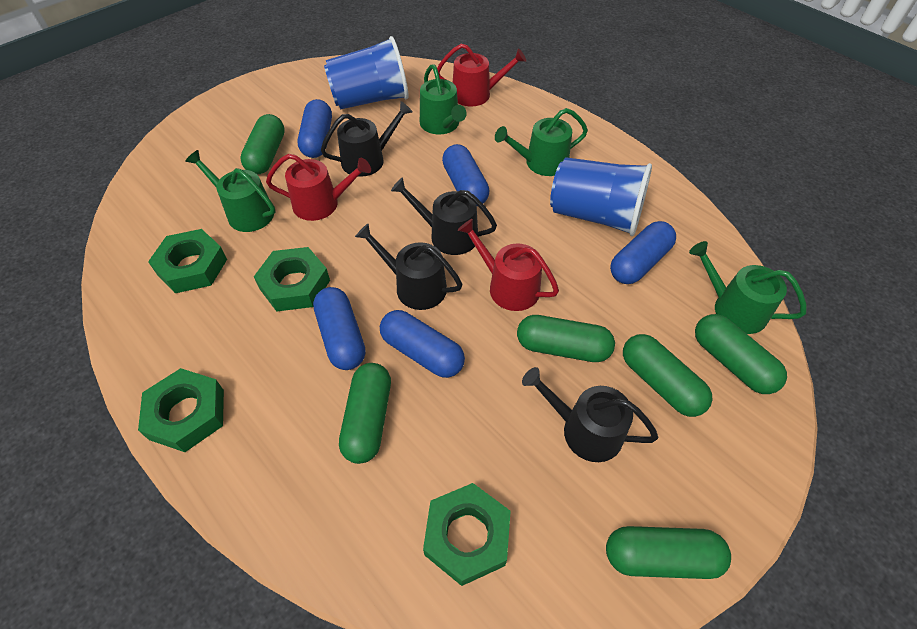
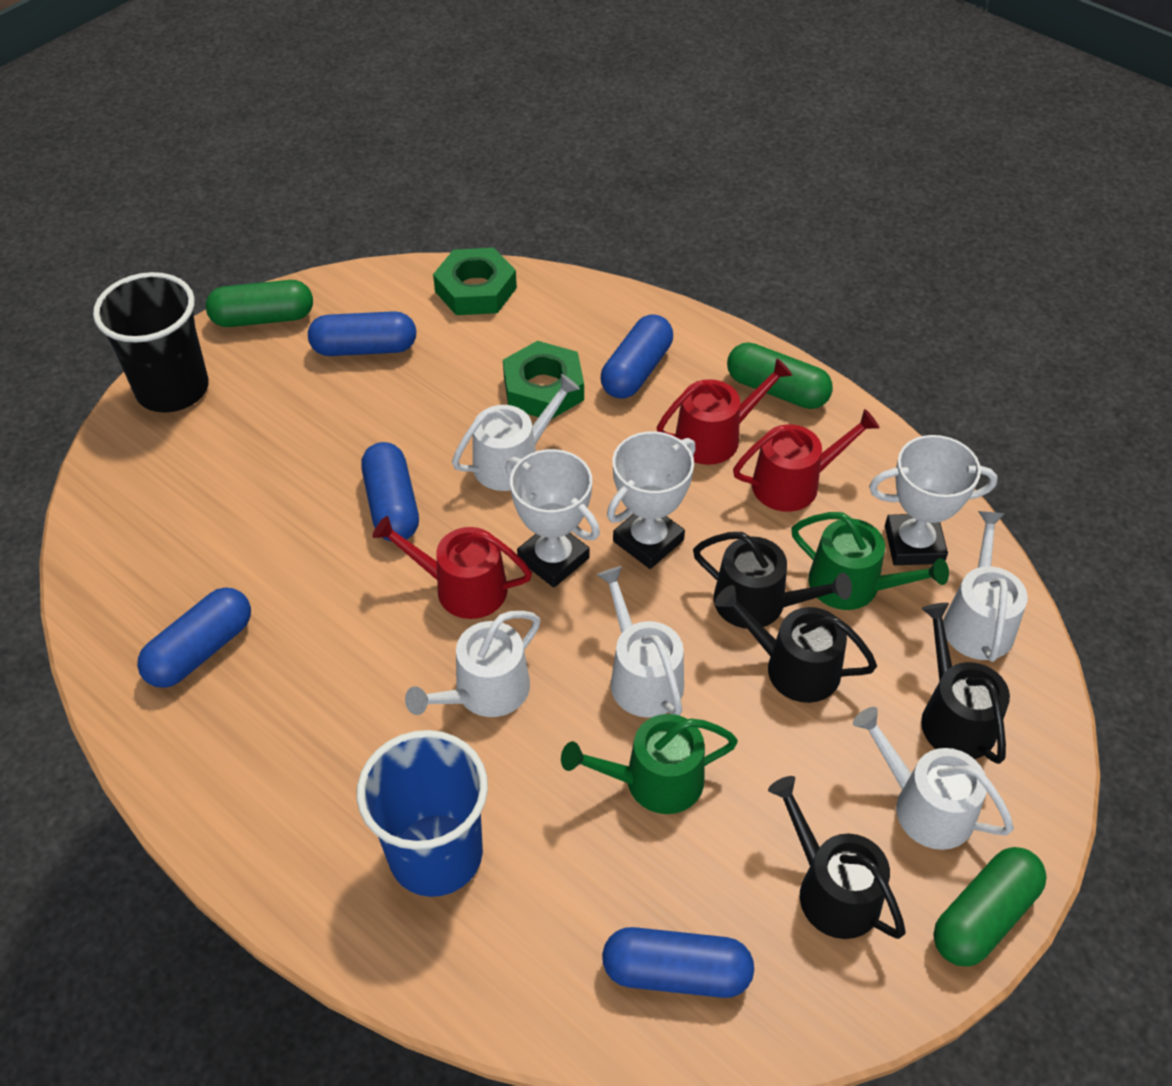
black cup: none = 0 -> [93,272,209,413] = 1
blue cup: [324,36,409,109] [550,157,652,236] = 2 -> [357,730,488,897] = 1
green capsule: [240,114,285,174] [339,363,391,464] [517,315,615,362] [606,526,731,579] [623,334,712,417] [695,314,787,394] = 6 -> [205,280,313,327] [727,342,833,409] [933,847,1047,966] = 3
green nut: [138,368,224,452] [148,229,227,293] [254,247,330,312] [423,483,511,586] = 4 -> [433,248,517,315] [503,341,584,419] = 2
green watering can: [185,150,275,232] [420,64,467,134] [495,108,588,176] [689,241,807,334] = 4 -> [561,714,738,814] [791,512,949,610] = 2
white trophy: none = 0 -> [505,449,600,587] [607,431,696,569] [869,435,998,565] = 3
white watering can: none = 0 -> [405,611,540,717] [452,374,580,491] [597,566,684,718] [853,707,1014,850] [943,511,1028,662] = 5

